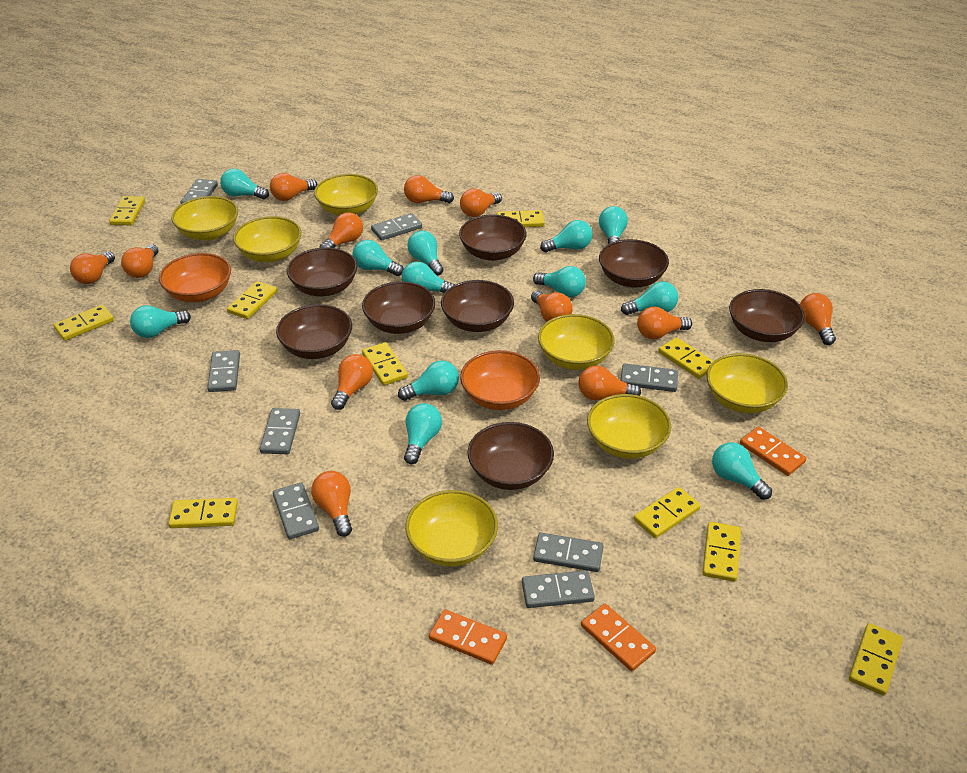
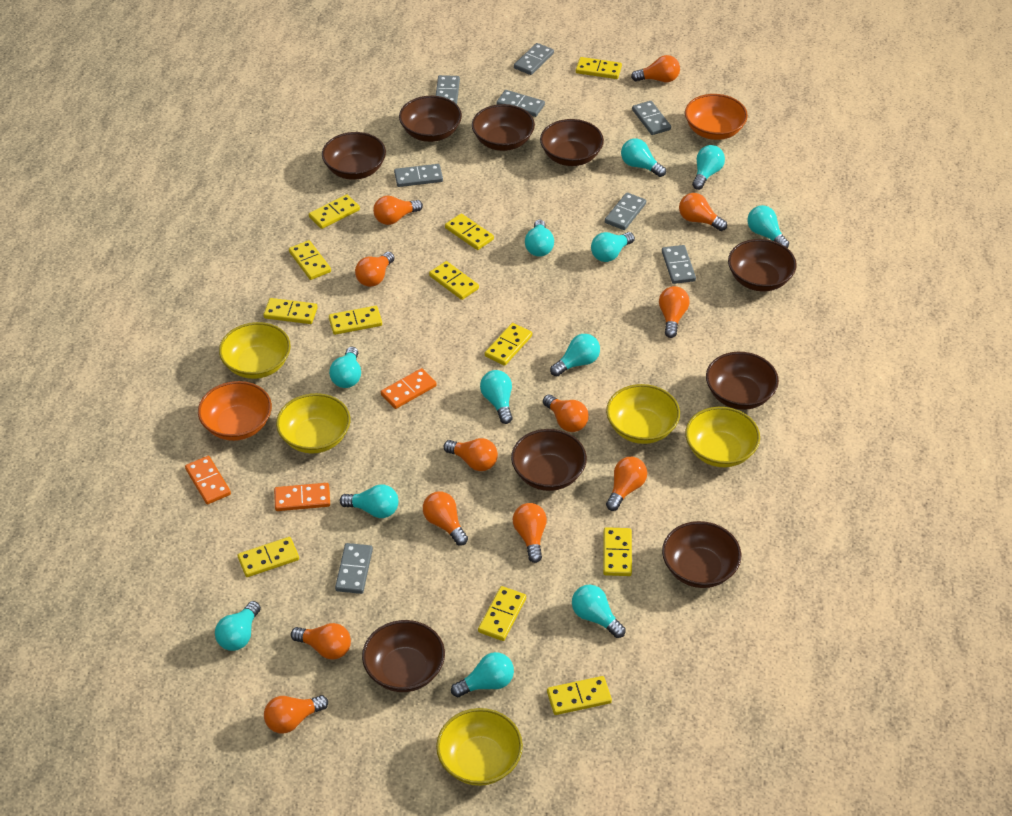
brown bowl: [276,304,352,359] [287,247,358,296] [362,281,436,334] [441,280,514,332] [459,215,527,261] [468,422,554,490] [599,239,669,288] [729,289,805,342] = 8 -> [322,132,386,180] [362,620,445,692] [399,96,462,142] [472,104,535,151] [511,429,587,491] [540,119,604,166] [662,521,741,588] [706,352,779,410] [728,239,797,291] = 9
yellow bowl: [171,196,238,241] [233,216,302,263] [314,174,378,215] [405,490,498,566] [538,314,615,370] [587,394,671,459] [706,353,788,413] = 7 -> [219,322,291,379] [276,393,350,454] [436,708,523,786] [606,384,680,444] [685,407,760,467] = 5
yellow domino: [54,305,114,341] [109,196,145,225] [168,498,238,528] [227,281,277,319] [362,342,408,386] [497,210,545,227] [634,487,700,538] [658,337,713,379] [703,522,741,582] [849,623,903,696] = 10 -> [238,537,299,577] [263,298,318,324] [289,240,331,280] [309,195,360,229] [329,306,382,335] [429,261,479,300] [445,214,494,250] [478,586,526,641] [485,323,532,366] [547,676,612,715] [576,57,622,79] [603,527,632,576] = 12

